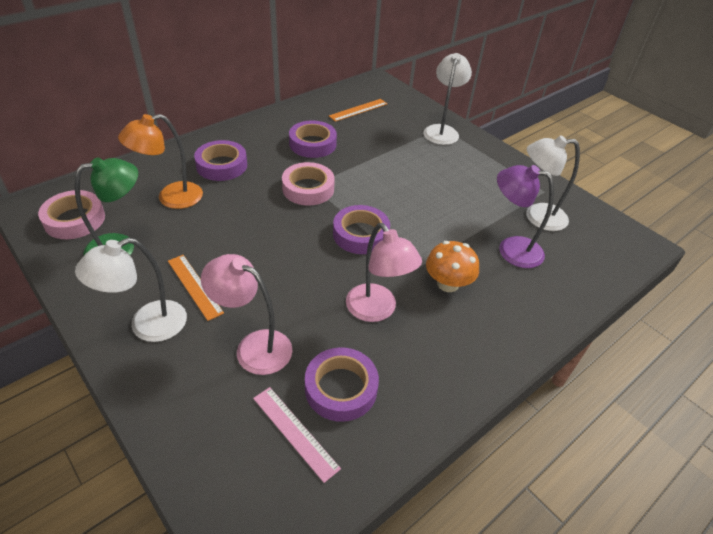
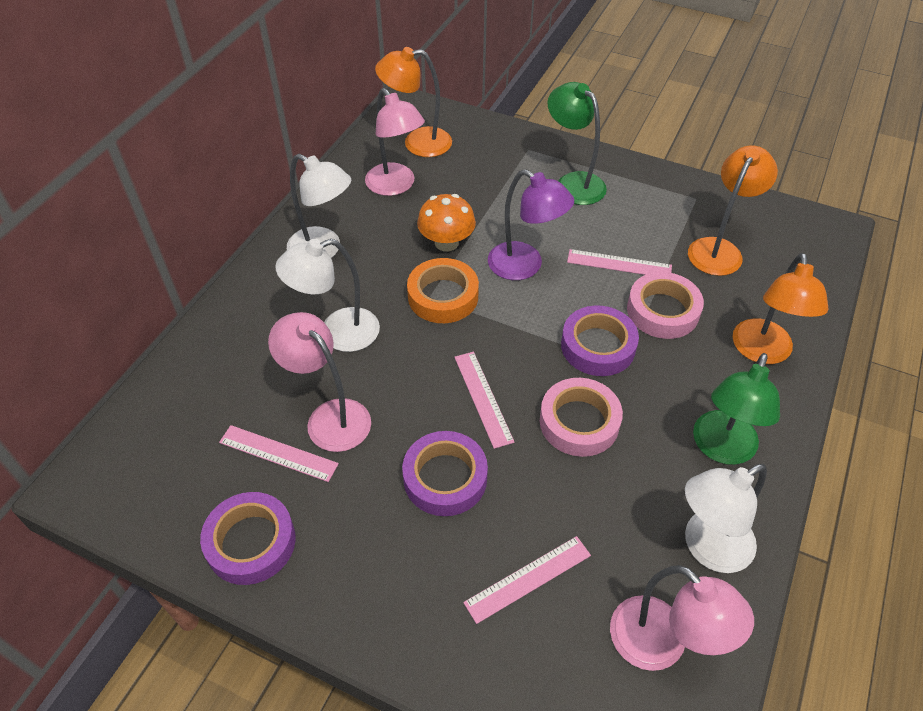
green lamp: [75,157,138,255] = 1 -> [547,82,607,205] [693,353,780,465] = 2
orange lamp: [118,114,203,209] = 1 -> [375,47,452,157] [688,145,778,276] [733,253,829,364] = 3
orange ruler: [168,255,224,321] [329,99,387,122] = 2 -> none = 0
orange tape: none = 0 -> [407,258,479,323] = 1
pink lamp: [201,254,293,375] [346,223,422,322] = 2 -> [268,312,371,452] [365,88,425,196] [610,565,754,671] = 3
pink ruler: [253,387,341,483] = 1 -> [219,425,339,482] [454,352,515,449] [463,536,591,624] [567,249,672,275] = 4
purple tape: [194,140,247,181] [289,120,337,158] [305,347,379,422] [333,205,390,254] = 4 -> [200,492,296,585] [402,431,488,516] [561,306,639,376] = 3

